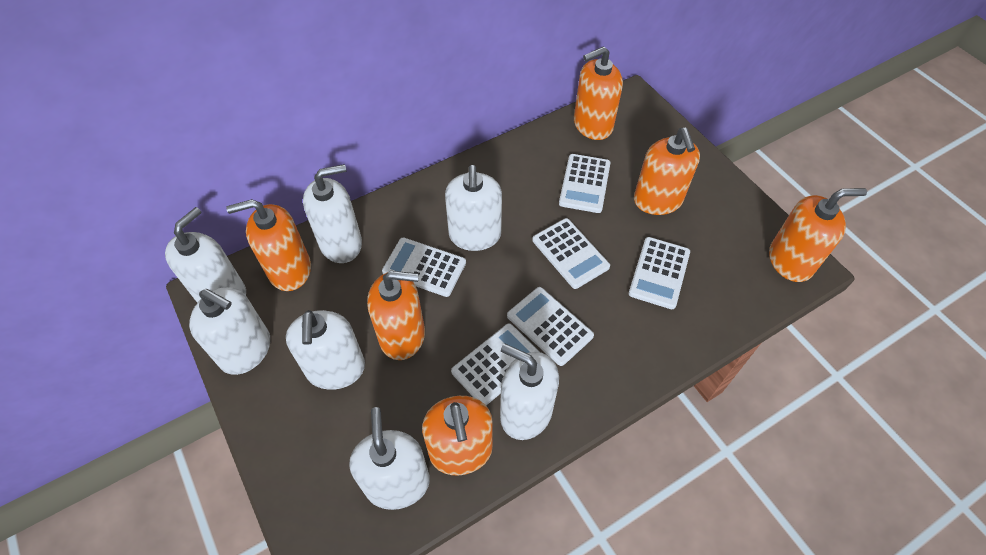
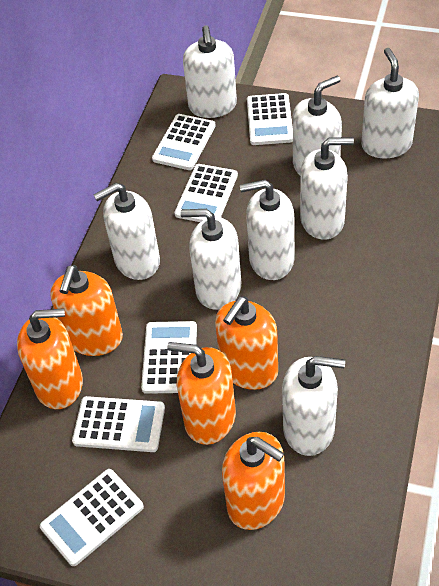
orange soap dispenser: [226,199,311,291] [367,271,425,360] [422,396,493,475] [574,46,623,140] [634,128,700,215] [769,188,867,282] = 6 -> [17,308,83,409] [50,265,123,356] [167,342,236,445] [215,296,278,390] [222,432,285,530] = 5
white soap dispenser: [165,207,246,303] [189,287,270,375] [286,310,365,390] [303,164,362,263] [349,407,430,510] [445,165,502,251] [500,344,559,440] = 7 -> [94,183,160,280] [180,209,241,310] [183,25,237,118] [240,179,294,280] [282,356,345,456] [293,76,342,175] [300,137,354,240] [361,48,419,158] = 8

